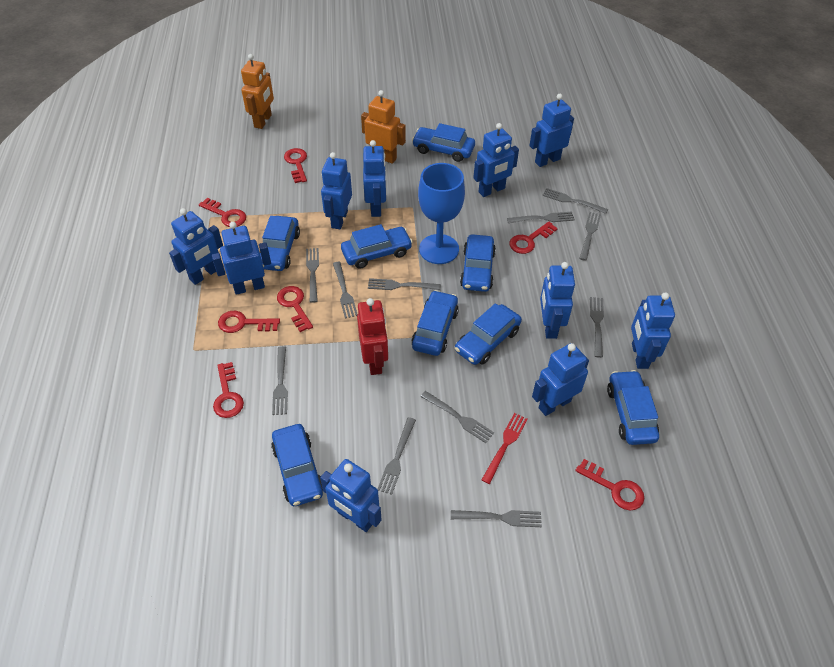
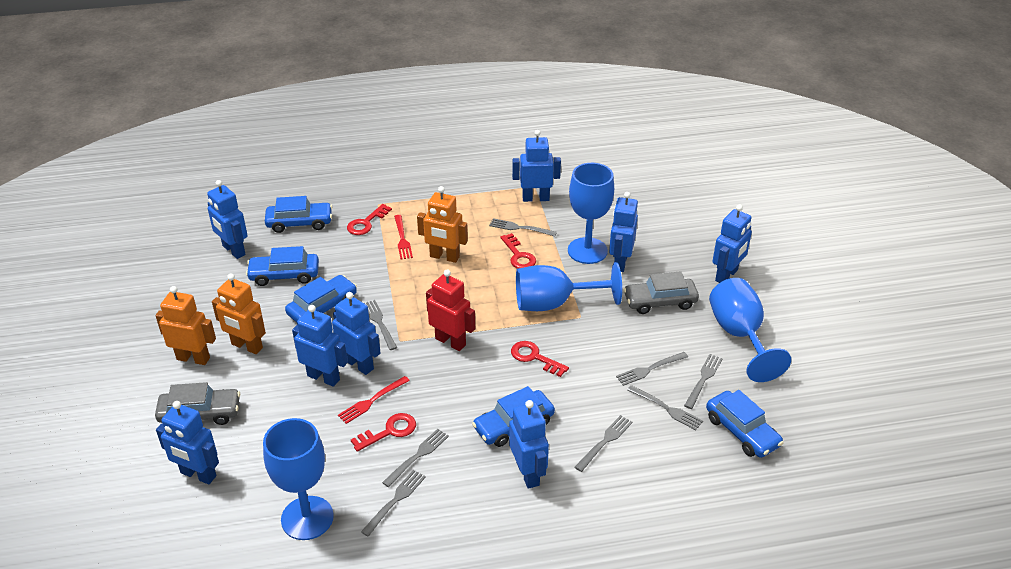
blue car: [260,216,300,271] [271,424,323,506] [341,224,413,269] [411,290,459,356] [412,123,475,162] [455,303,522,365] [460,234,496,292] [607,370,659,445] = 8 -> [246,246,319,286] [265,196,332,233] [285,275,357,322] [472,386,555,447] [706,390,783,458] = 5
blue goblet: [418,163,465,264] = 1 -> [263,418,334,540] [516,262,622,311] [568,163,614,264] [709,278,791,382] = 4
blue robot: [169,208,223,285] [212,222,271,295] [320,459,382,532] [321,152,352,229] [363,140,387,217] [473,123,519,197] [529,94,574,167] [532,343,589,416] [540,262,575,339] [631,292,675,369] = 10 -> [156,401,219,484] [207,180,248,259] [292,305,348,387] [332,292,381,375] [509,400,549,489] [512,130,561,202] [609,192,638,272] [712,204,752,283] = 8
grey car: none = 0 -> [155,382,240,425] [623,271,699,314] = 2
grey fork: [272,346,288,415] [306,248,319,303] [333,262,358,318] [368,278,441,290] [377,417,416,495] [421,391,494,443] [451,510,542,527] [507,211,575,223] [542,188,608,214] [579,212,601,261] [590,297,604,358] = 11 -> [361,470,426,536] [364,300,397,350] [382,429,449,487] [489,218,557,236] [575,415,632,472] [616,352,688,386] [627,385,703,430] [684,354,723,409] = 8
orange robot: [241,54,274,129] [361,90,406,164] = 2 -> [155,286,216,365] [212,273,266,354] [417,186,468,263] = 3
red fork: [481,413,528,484] = 1 -> [338,376,410,424] [394,215,413,259] = 2
red key: [199,198,246,227] [213,362,244,418] [218,311,280,333] [277,286,313,332] [284,148,307,183] [509,222,558,254] [575,459,644,510] = 7 -> [347,204,392,235] [351,413,416,452] [500,233,536,269] [511,341,569,377] = 4

